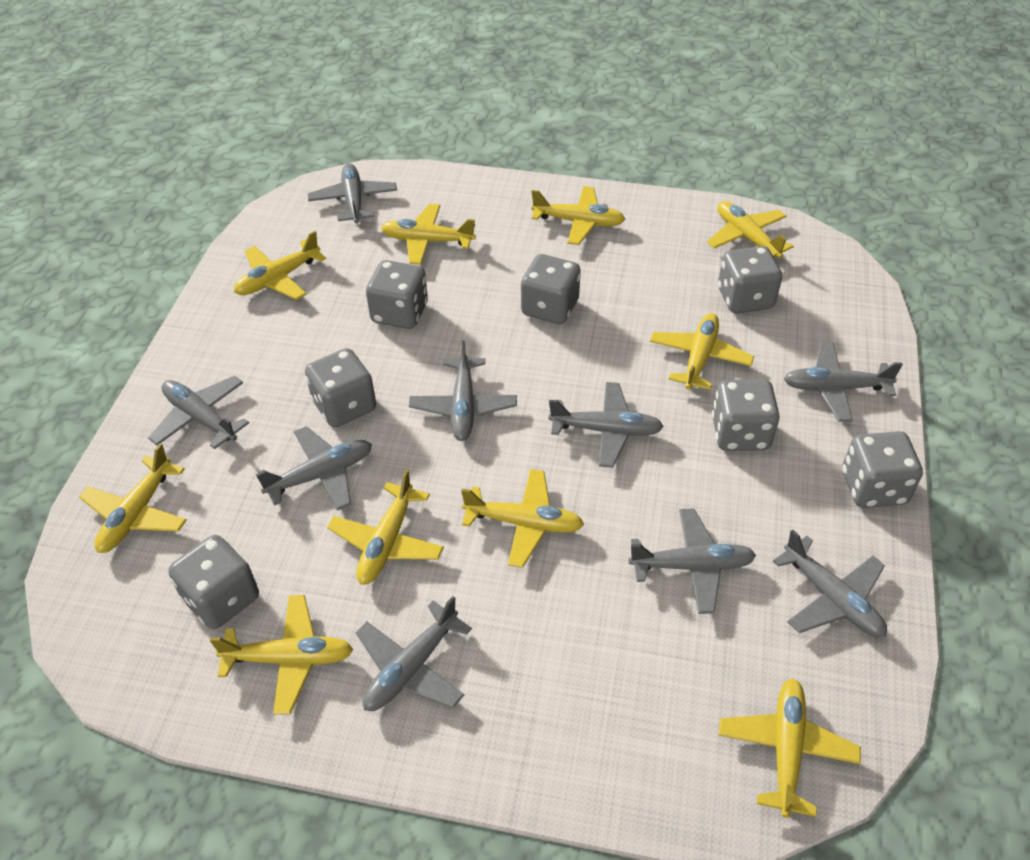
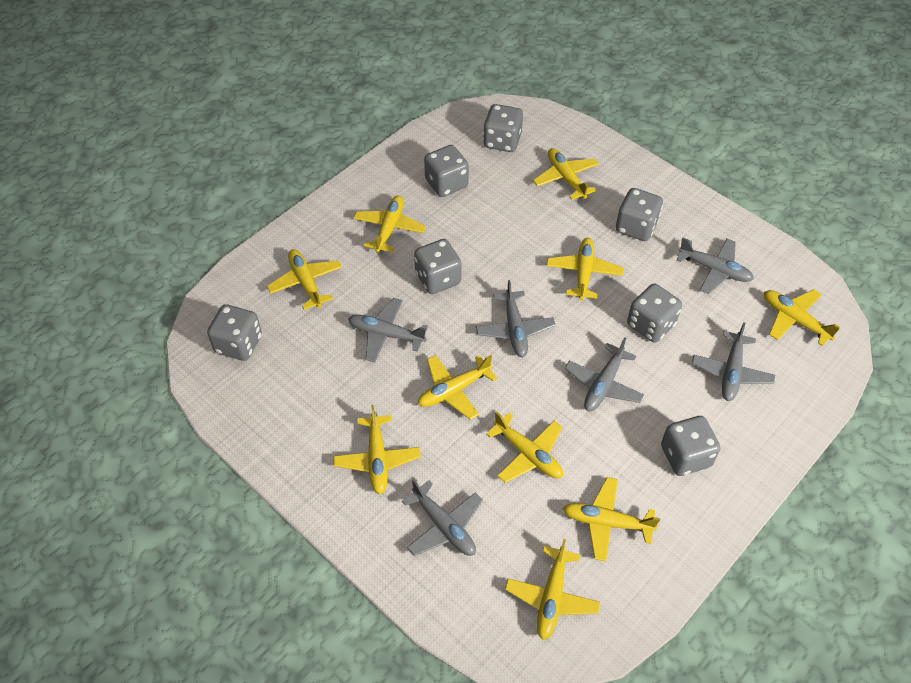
grey plane: [148,376,249,449] [256,426,372,511] [308,163,397,223] [356,596,472,711] [409,340,517,441] [549,382,664,468] [628,508,756,614] [773,529,887,637] [784,342,903,422] = 9 -> [348,298,428,362] [402,479,483,556] [476,280,556,357] [565,337,644,411] [677,238,754,294] [692,322,775,401] = 6

